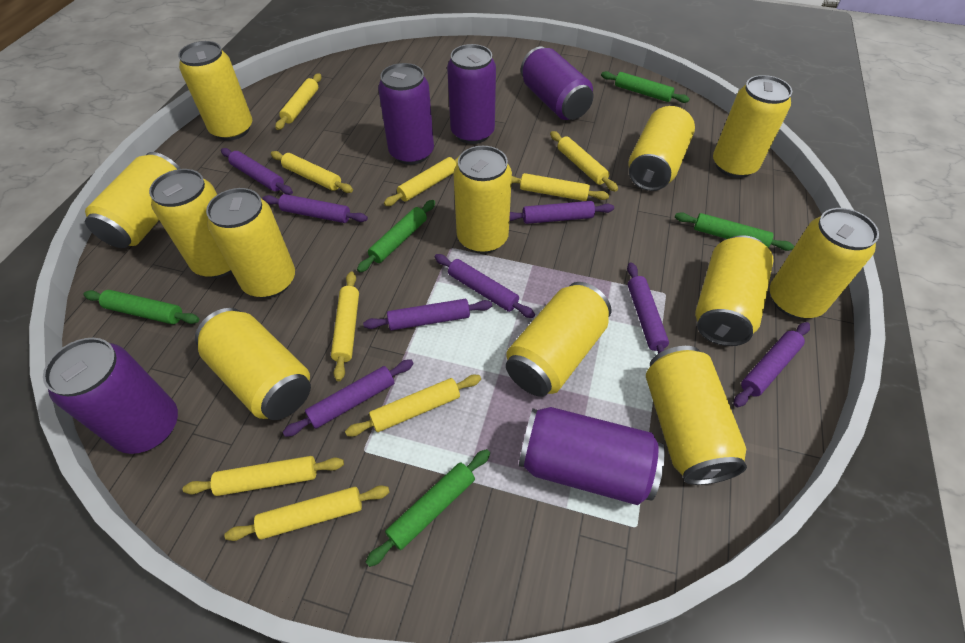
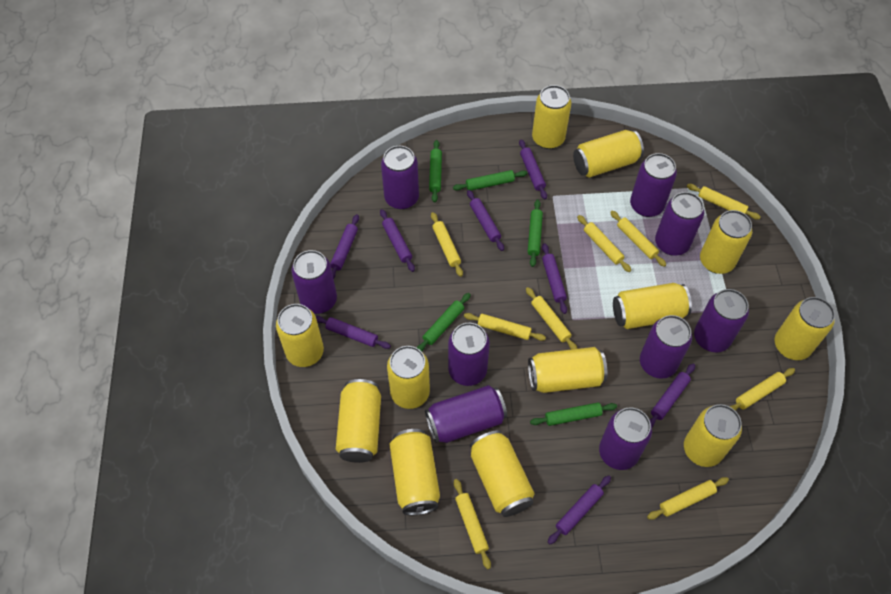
purple can: [43,338,178,454] [378,63,434,165] [447,44,496,144] [519,407,665,505] [521,47,593,120] = 5 -> [291,250,337,314] [381,146,419,209] [425,385,507,443] [448,323,490,386] [599,407,652,470] [630,153,677,217] [640,315,692,379] [655,192,704,255] [694,289,749,352] = 9

